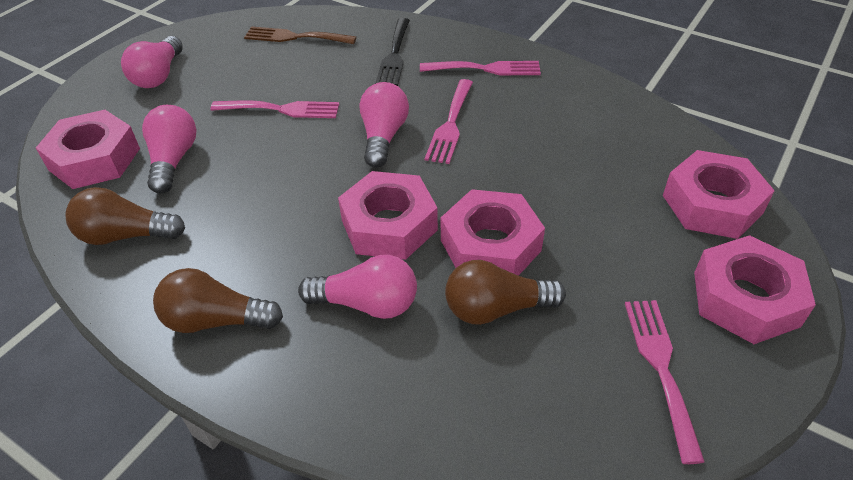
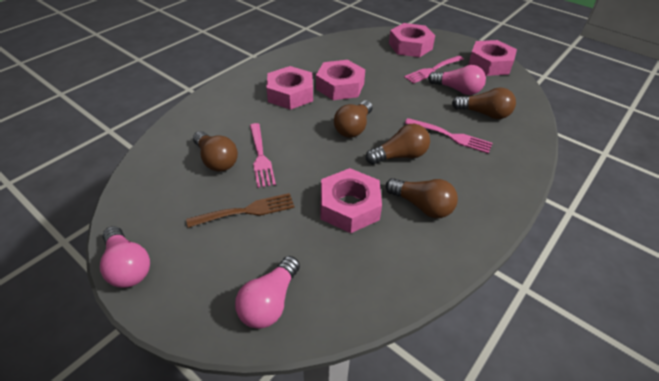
black fork: [375,18,410,86] = 1 -> none = 0
brown light bulb: [65,187,185,245] [153,268,283,333] [445,260,566,325] = 3 -> [193,131,238,172] [334,100,372,138] [366,124,430,165] [386,178,458,218] [452,88,516,119] = 5
pink fork: [210,100,339,118] [420,61,541,75] [425,79,473,164] [625,300,705,464] = 4 -> [250,123,276,188] [404,56,464,84] [405,118,493,154] = 3
pink light bulb: [121,36,183,88] [142,105,197,194] [298,255,417,319] [359,82,409,168] = 4 -> [100,226,150,288] [235,256,300,329] [428,65,486,95] = 3

